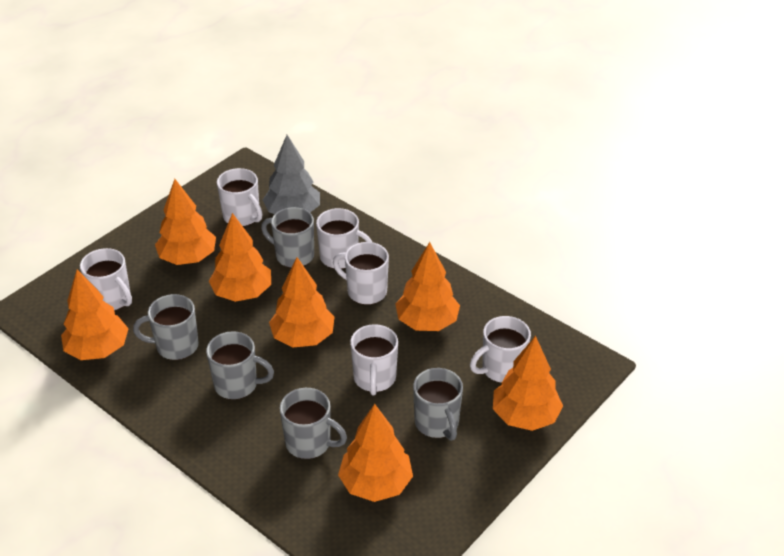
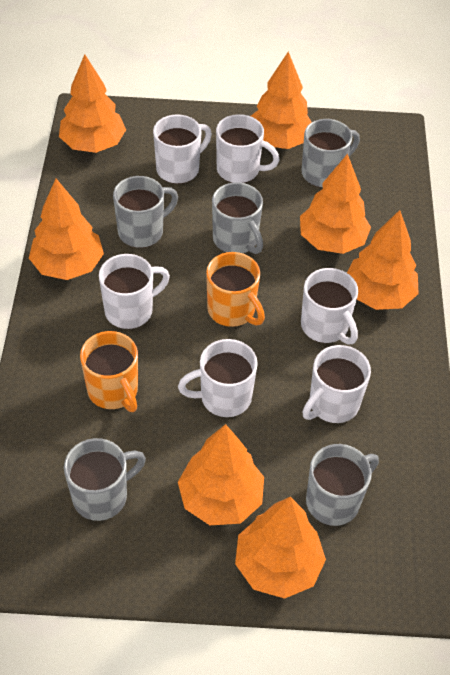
grey tree: [263,135,320,214] = 1 -> none = 0
orange mug: none = 0 -> [80,331,138,412] [206,252,265,327] = 2

